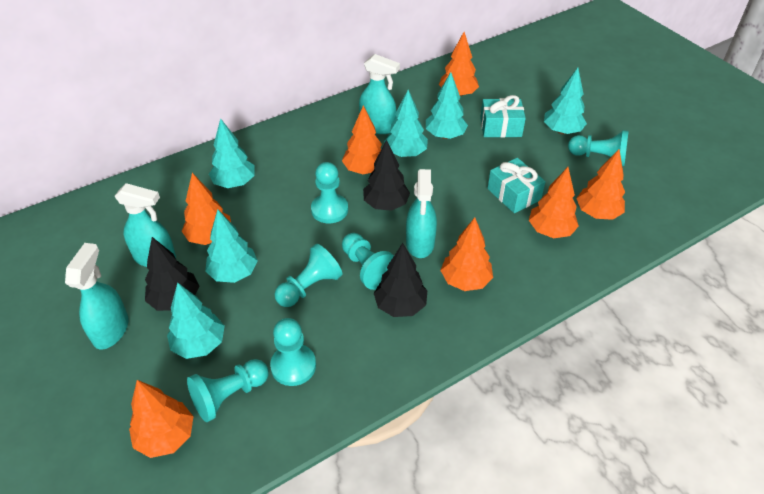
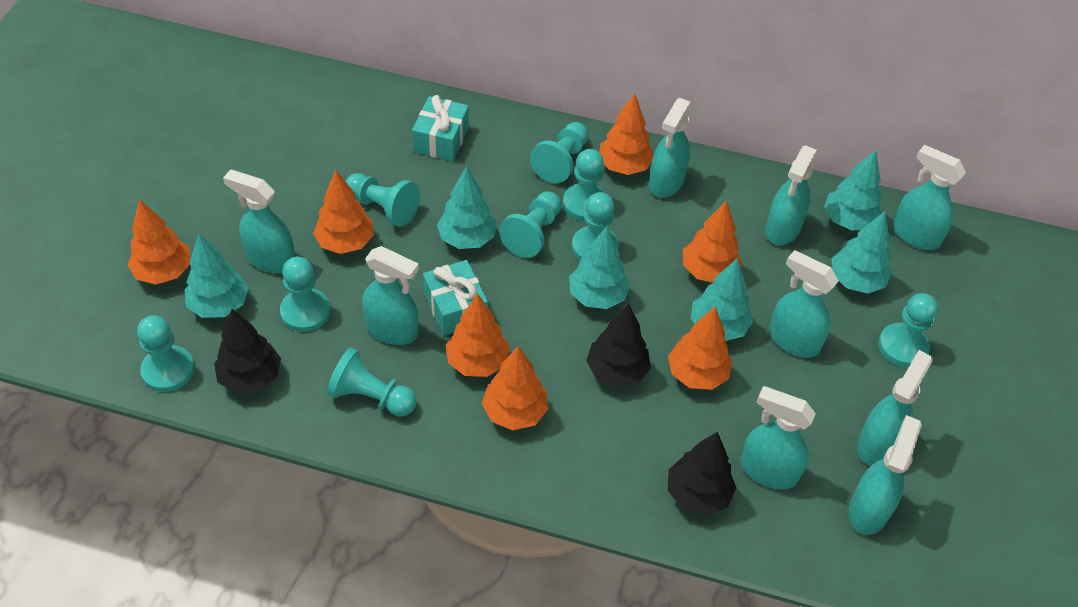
turquoise pawn: [187,359,269,422] [270,318,316,386] [274,244,342,307] [311,162,348,223] [342,233,394,290] [568,130,629,166] = 6 -> [137,316,195,392] [280,257,330,332] [327,348,417,417] [345,173,420,227] [499,191,562,258] [530,122,589,183] [563,149,606,221] [572,192,619,260] [878,293,938,367] = 9
turquoise spray bottle: [65,243,129,349] [115,183,176,267] [359,54,400,134] [406,169,437,258] = 4 -> [223,169,295,273] [362,246,419,345] [649,98,693,198] [741,386,816,489] [765,145,818,245] [769,250,838,358] [849,415,922,535] [857,350,933,465] [893,145,966,250] = 9

